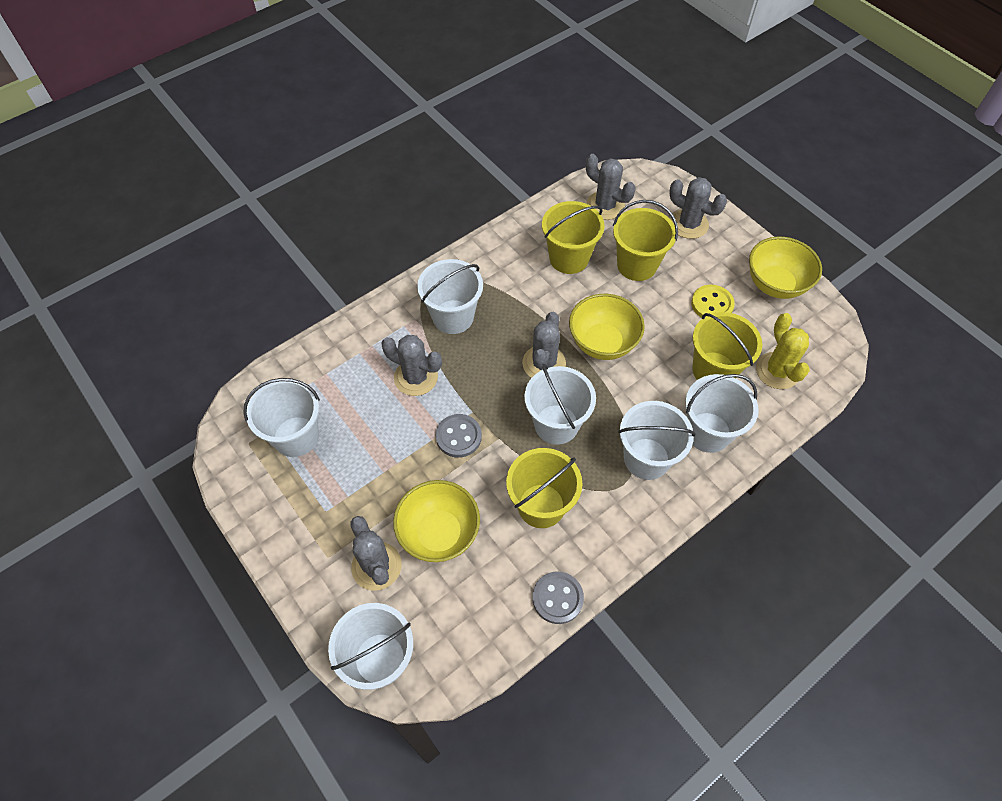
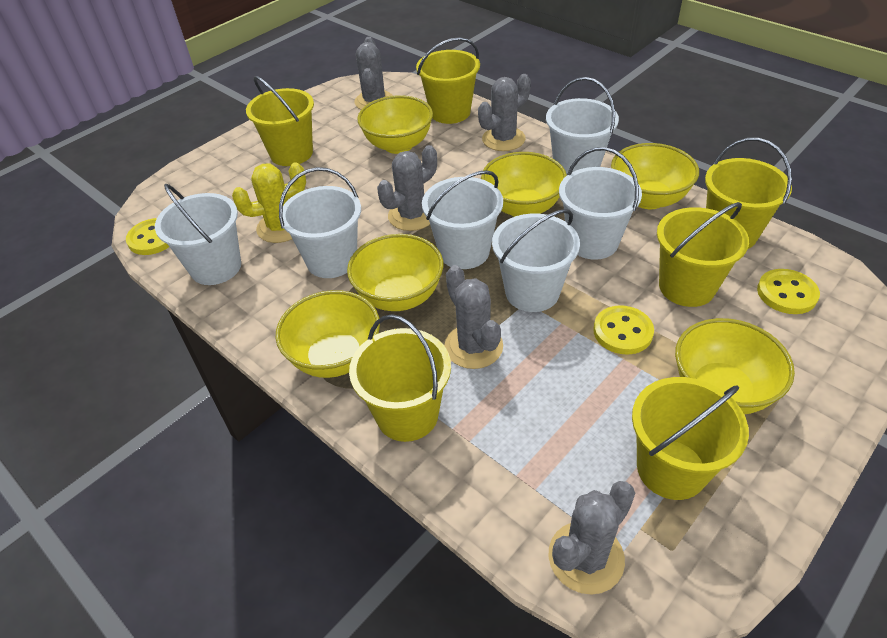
grey button: [436,414,482,458] [533,572,584,624] = 2 -> none = 0
yellow bowl: [393,480,480,562] [569,294,645,360] [749,237,822,299] = 3 -> [276,290,380,378] [347,234,443,311] [357,95,433,154] [481,152,567,217] [611,143,699,209] [675,318,795,414] = 6
yellow bucket: [506,448,582,528] [542,201,605,274] [613,200,678,281] [692,312,762,380] = 4 -> [246,76,314,166] [349,314,451,442] [416,37,480,124] [632,377,749,500] [657,202,749,307] [705,138,792,249] = 6
yellow button: [691,285,735,318] = 1 -> [126,218,169,255] [593,305,654,354] [757,269,820,314] = 3

